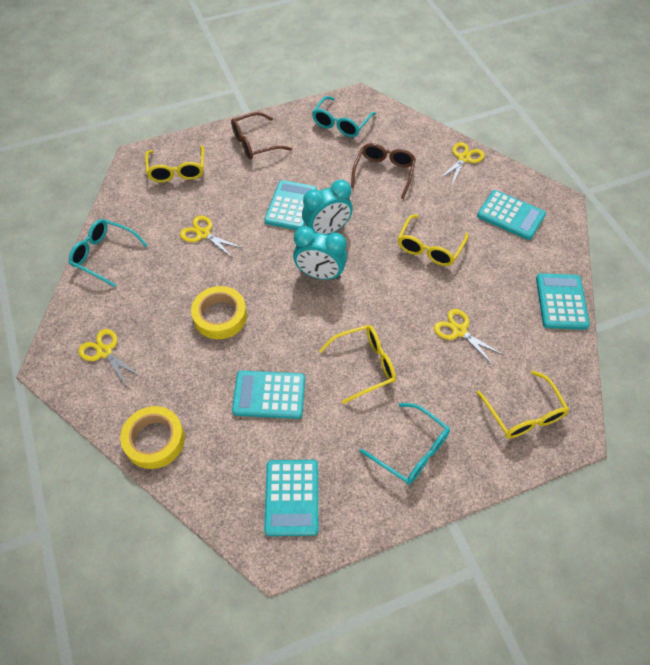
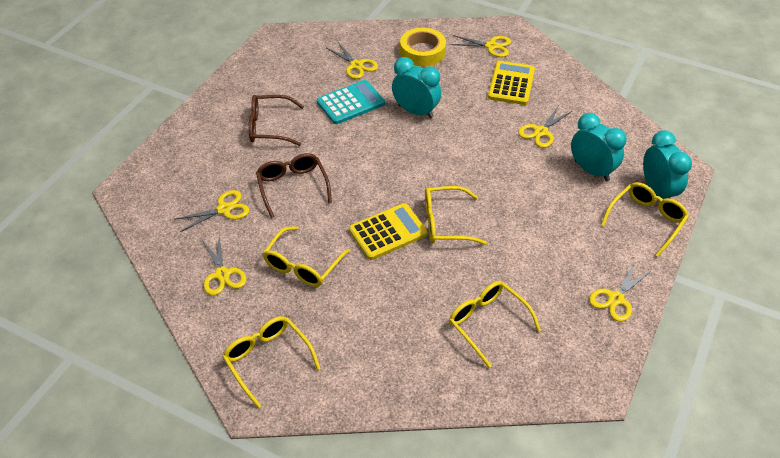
turquoise calculator: [232,370,305,419] [264,180,317,230] [264,460,318,536] [477,190,546,240] [536,273,590,330] = 5 -> [317,80,385,124] = 1
turquoise clock: [293,226,347,280] [302,180,353,235] = 2 -> [392,57,441,119] [571,113,627,181] [643,130,692,199] = 3
turquoise glasses: [69,219,147,287] [312,96,376,137] [360,403,450,485] = 3 -> none = 0
yellow calculator: none = 0 -> [349,203,428,260] [488,61,535,105] = 2
yellow glasses: [145,146,204,183] [319,325,396,404] [398,215,468,266] [477,371,569,439] = 4 -> [223,316,321,408] [262,226,350,287] [425,186,487,245] [449,281,541,368] [601,182,689,257] = 5
yellow scissors: [78,329,142,387] [180,216,242,258] [434,309,504,366] [439,142,485,185] = 4 -> [174,190,250,232] [202,236,246,296] [327,42,378,79] [450,35,511,57] [518,105,572,148] [589,262,652,322] = 6
yellow tape: [120,406,185,469] [191,286,247,339] = 2 -> [400,28,446,66] = 1

